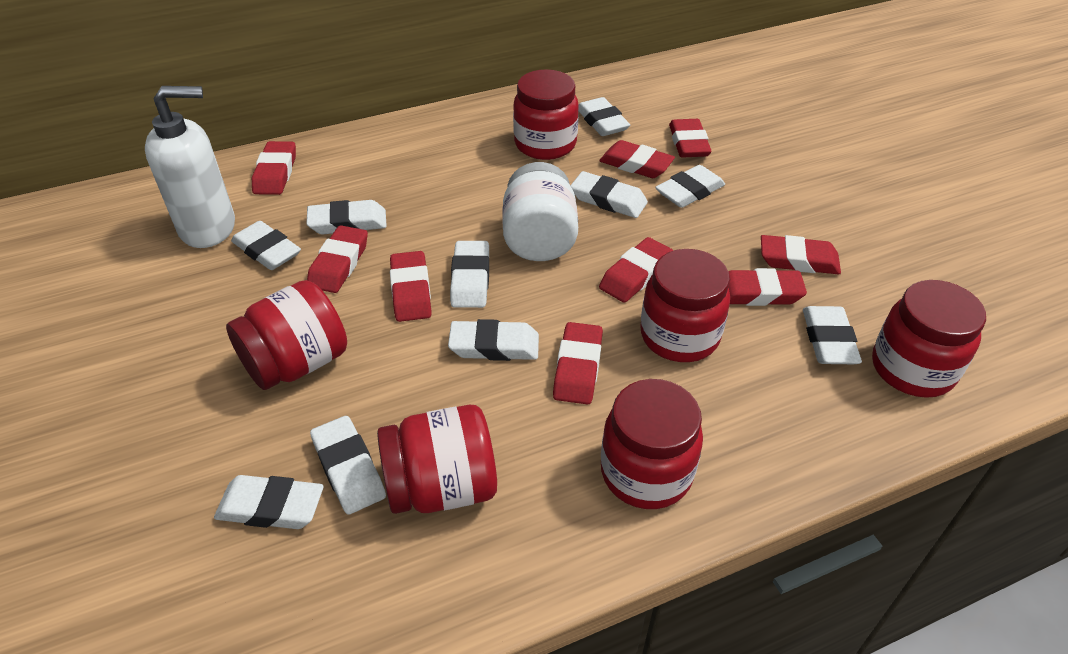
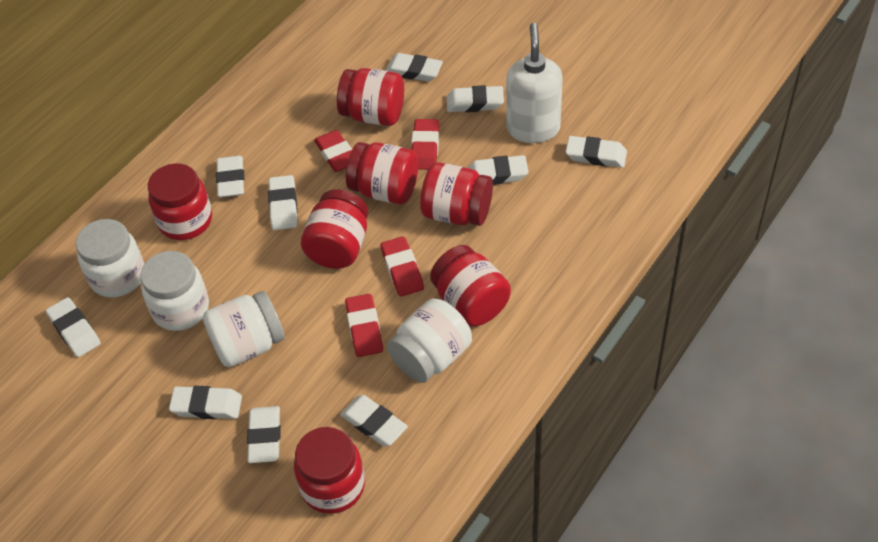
red eraser: [252,141,296,195] [307,225,368,293] [390,251,432,322] [553,322,603,405] [599,140,675,178] [599,237,673,303] [669,119,711,158] [728,268,807,306] [761,235,841,274] = 9 -> [314,130,352,172] [345,294,383,357] [381,236,424,297] [411,119,439,170] = 4
red jar: [226,280,347,390] [377,405,497,514] [513,69,579,160] [601,379,703,509] [640,249,730,362] [872,280,986,398] = 6 -> [148,163,212,240] [294,427,365,514] [301,189,369,269] [337,68,404,126] [346,142,418,204] [420,162,493,226] [430,245,511,326] = 7
white jar: [503,162,578,261] = 1 -> [76,219,144,298] [140,251,209,331] [203,291,285,367] [387,299,472,383] = 4

